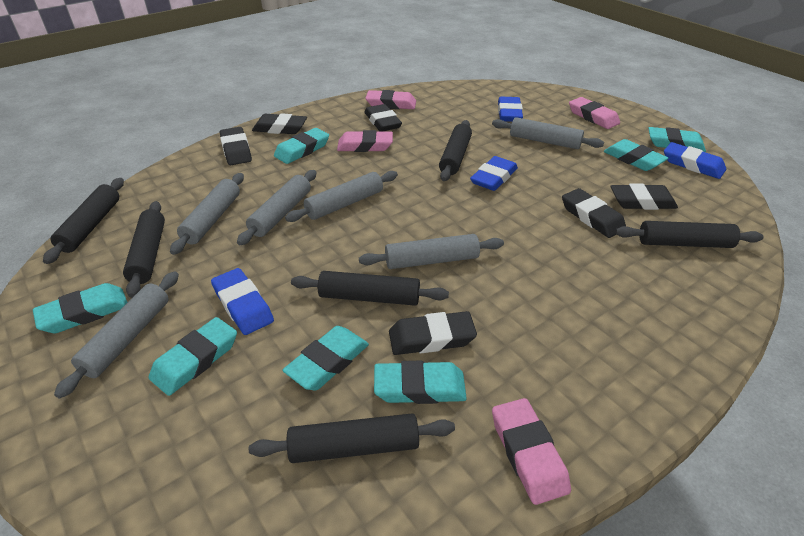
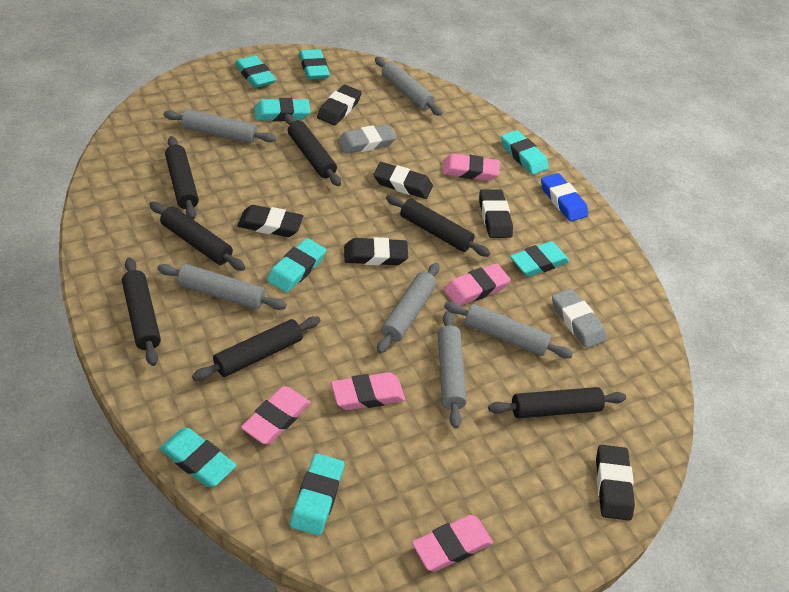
black rolling pin: [43,178,124,264] [123,201,165,298] [249,414,455,463] [291,271,449,306] [439,120,472,181] [615,221,764,248] = 6 -> [122,258,161,366] [149,201,245,271] [165,136,199,220] [192,316,320,381] [285,114,341,186] [386,195,490,257] [488,387,626,418] = 7
blue eraser: [211,268,274,335] [470,156,518,191] [498,96,523,122] [664,142,726,179] = 4 -> [541,173,588,222] = 1
grey eraser: none = 0 -> [337,124,397,154] [552,289,606,348] = 2
pink eraser: [337,130,393,152] [365,90,416,109] [492,398,571,505] [569,97,620,129] = 4 -> [241,386,311,444] [331,372,405,410] [412,515,493,572] [442,154,500,181] [444,264,511,306] = 5
turquoise eraser: [33,283,128,333] [149,317,237,396] [274,128,329,164] [283,326,369,390] [374,361,467,404] [604,139,668,171] [649,127,706,152] = 7 -> [159,428,236,487] [235,55,276,88] [254,98,311,121] [267,238,326,293] [290,453,344,536] [299,49,330,79] [501,130,549,175] [510,241,569,277] = 8

